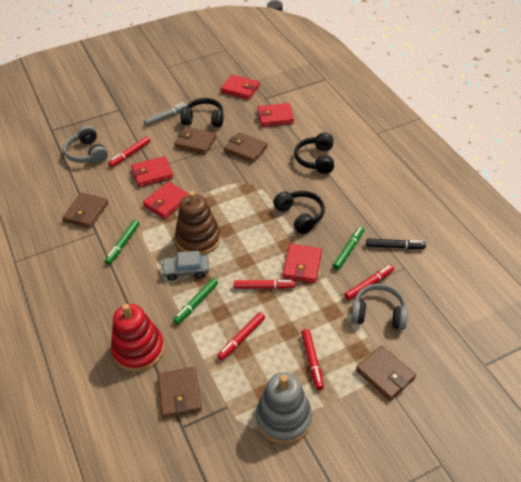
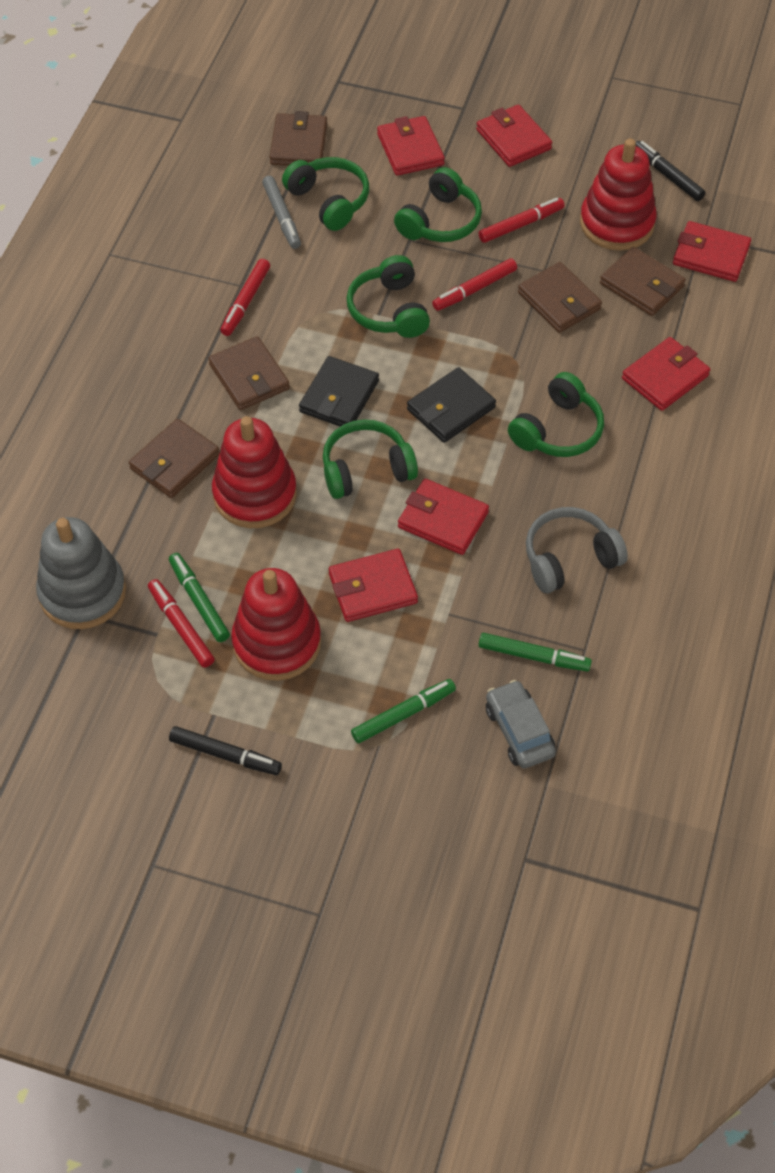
black headphones: [180,98,223,127] [273,191,325,234] [294,133,334,174] = 3 -> none = 0
black marker: [366,238,426,249] = 1 -> [169,726,282,775] [636,141,706,201] = 2
black wallet: none = 0 -> [299,356,379,427] [407,367,496,443] = 2
brown stacking toy: [175,191,221,255] = 1 -> none = 0
green headphones: none = 0 -> [282,157,369,231] [323,419,418,499] [347,255,430,338] [394,167,482,242] [508,372,604,457] = 5
grey headphones: [63,126,108,163] [351,284,408,330] = 2 -> [526,507,628,593] = 1
red marker: [108,136,150,167] [217,312,265,360] [234,280,295,289] [301,329,324,390] [344,265,394,300] = 5 -> [148,579,215,668] [220,259,270,336] [432,258,517,311] [479,198,565,243] = 4
red stacking toy: [111,304,164,372] = 1 -> [212,416,297,528] [231,568,321,681] [580,139,657,251] = 3
red wallet: [131,156,173,187] [143,182,188,219] [221,75,260,100] [258,103,294,127] [283,244,322,283] = 5 -> [329,549,418,622] [377,116,445,176] [398,479,489,555] [476,104,552,167] [622,337,710,411] [673,221,751,282] = 6

